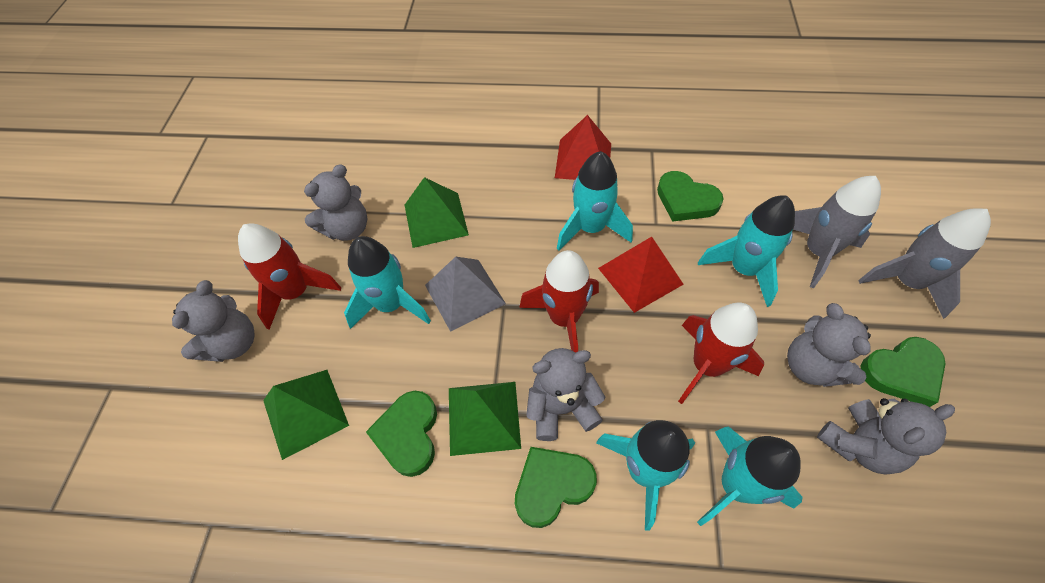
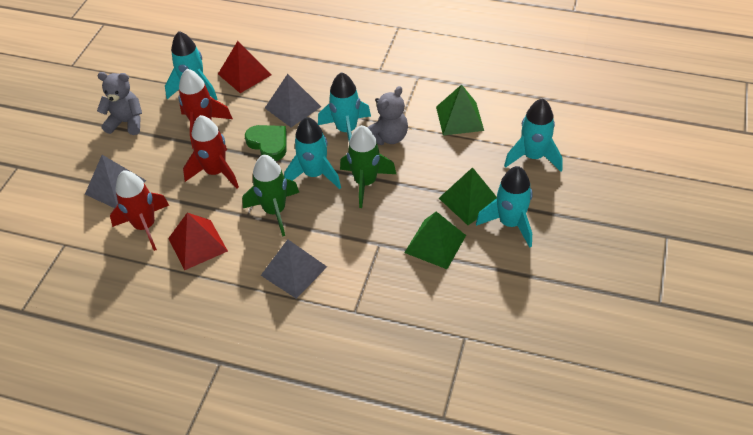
green heart: [366,391,437,477] [515,447,597,528] [657,171,723,222] [861,337,945,407] = 4 -> [245,125,287,161] = 1
green rocket: none = 0 -> [242,154,299,237] [340,125,396,208] = 2
grey pyramid: [425,257,506,332] = 1 -> [85,155,146,208] [261,239,327,299] [265,74,321,127] = 3
grey rocket: [793,176,881,288] [858,208,991,319] = 2 -> none = 0
grey teddy bear: [172,280,255,362] [304,164,367,241] [526,348,605,441] [787,303,871,387] [817,398,955,475] = 5 -> [97,72,142,135] [367,86,408,145] = 2

